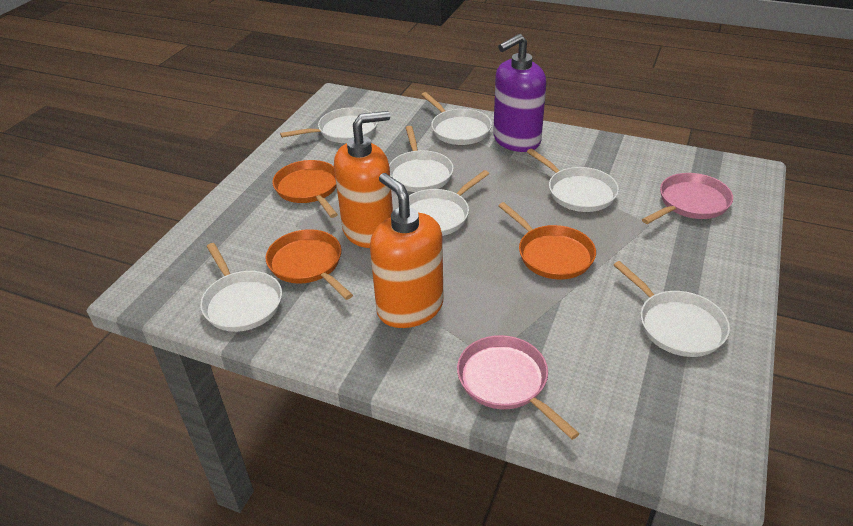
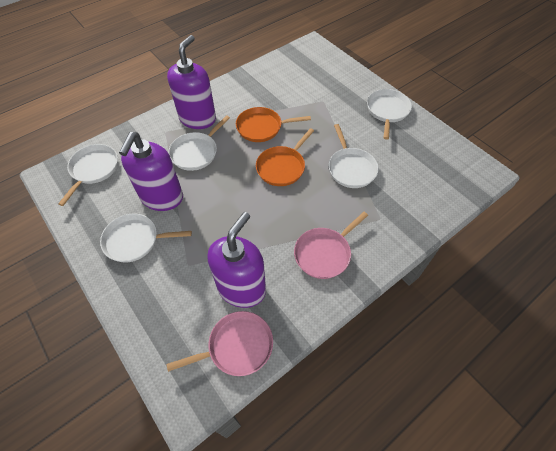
orange pan: [265,229,353,300] [272,160,338,218] [498,202,596,279] = 3 -> [236,107,311,142] [256,128,314,186] = 2
orange soap dispenser: [334,111,393,248] [370,173,444,328] = 2 -> none = 0
purple soap dispenser: [493,34,546,152] = 1 -> [119,132,183,211] [167,35,216,129] [207,212,266,308] = 3
white pan: [200,243,282,332] [280,107,378,143] [389,126,454,192] [409,170,489,236] [421,92,492,145] [527,148,619,212] [614,261,730,357] = 7 -> [58,144,118,206] [100,213,192,263] [168,115,230,171] [329,124,379,188] [367,89,412,140] = 5

